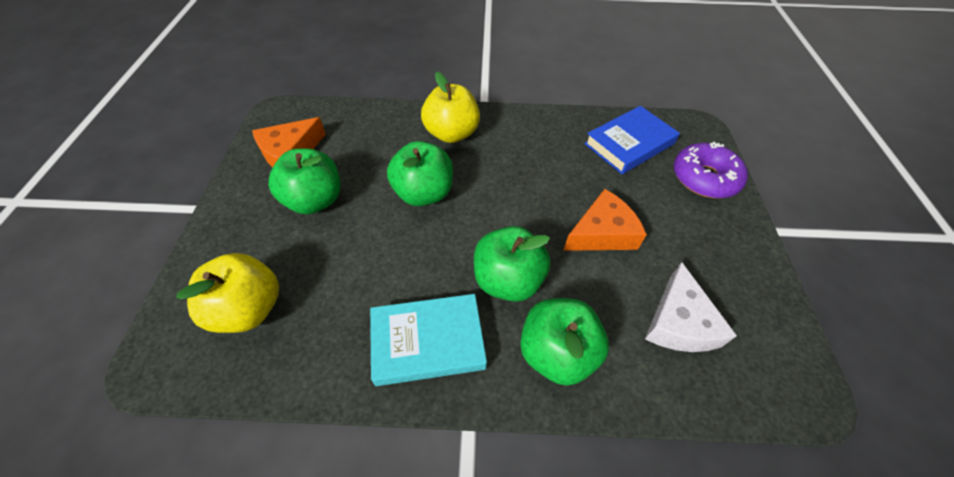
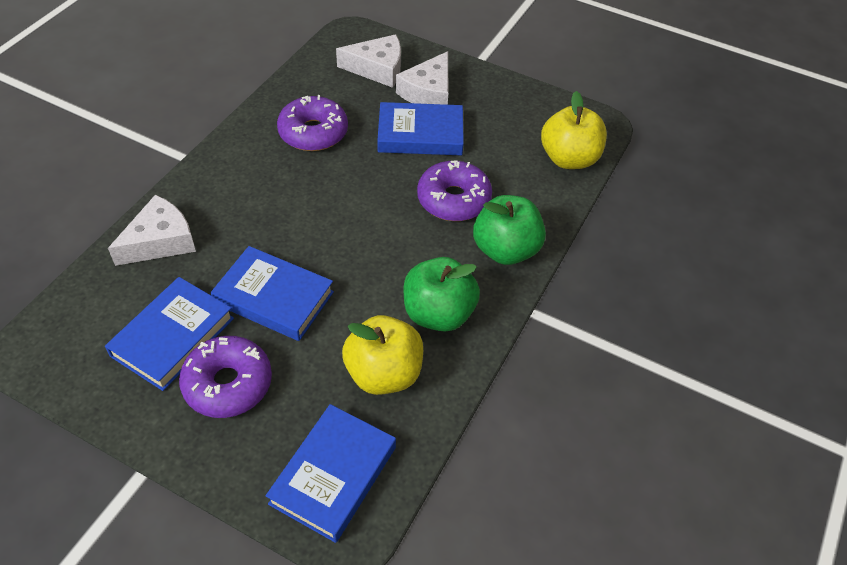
blue book: [584,106,680,174] = 1 -> [105,277,234,391] [211,246,334,341] [266,404,396,543] [377,102,464,155] = 4
green apple: [268,149,341,214] [387,141,453,206] [474,226,550,302] [520,298,609,386] = 4 -> [404,257,480,332] [473,195,546,265] = 2
orange cheese: [252,117,326,167] [563,189,647,251] = 2 -> none = 0
purple donut: [674,142,748,198] = 1 -> [179,336,272,418] [277,95,348,151] [417,160,492,221] = 3
turquoise book: [370,294,487,386] = 1 -> none = 0
white cheese: [645,262,737,352] = 1 -> [108,195,196,266] [336,34,401,88] [396,51,448,105] = 3

